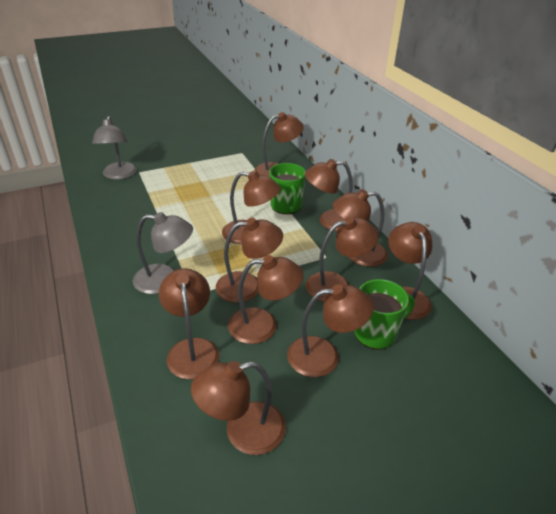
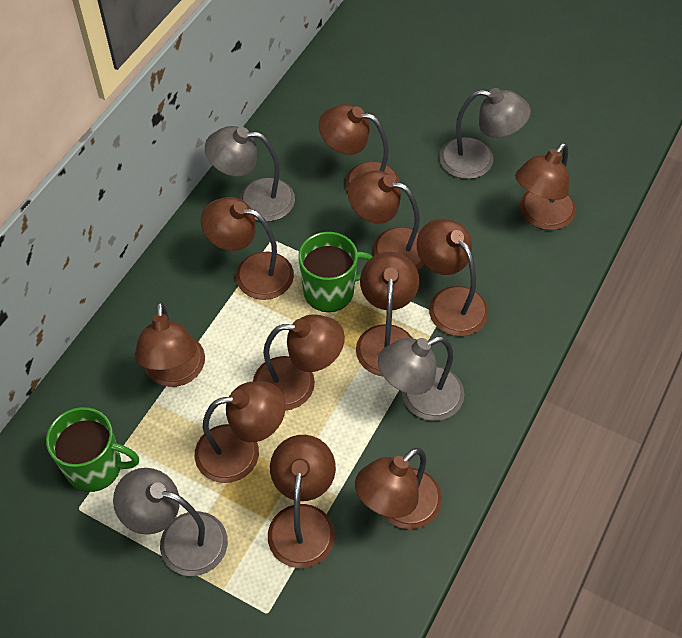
grey lamp: [92,116,137,180] [133,212,193,294] = 2 -> [113,468,228,576] [205,126,295,221] [378,336,464,421] [439,88,531,179] = 4

